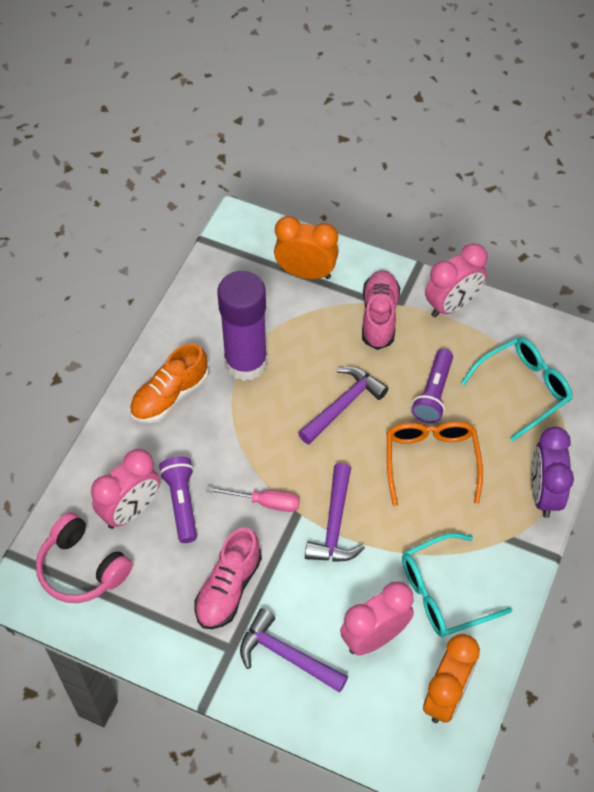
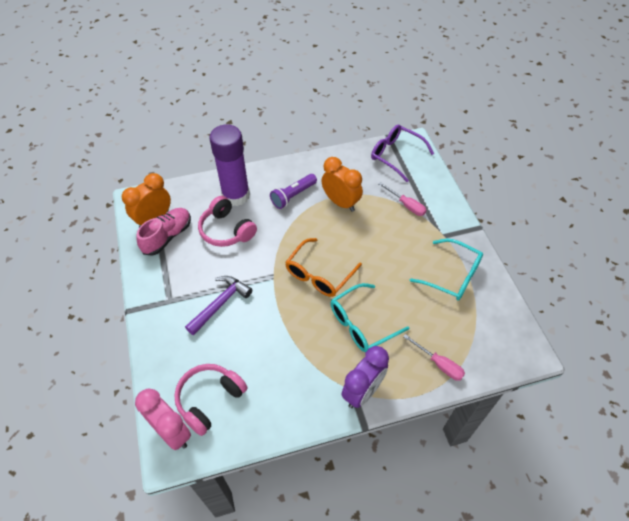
orange shoe: [130,343,209,423] = 1 -> none = 0
pink clock: [91,449,160,529] [340,582,414,655] [425,243,488,318] = 3 -> [135,389,191,450] = 1
pink headphones: [36,512,133,603] = 1 -> [174,364,247,436] [198,196,257,247] = 2
pink screwdriver: [206,486,300,512] = 1 -> [379,182,426,216] [403,334,465,381] = 2
pink shoe: [194,527,262,629] [362,270,400,350] = 2 -> [136,208,191,256] = 1
purple flashlight: [159,457,197,543] [411,349,453,423] = 2 -> [270,174,317,209] = 1
purple glasses: none = 0 -> [371,125,434,182] = 1
purple hammer: [240,608,348,693] [298,366,389,444] [305,463,365,562] = 3 -> [185,276,253,335] = 1

